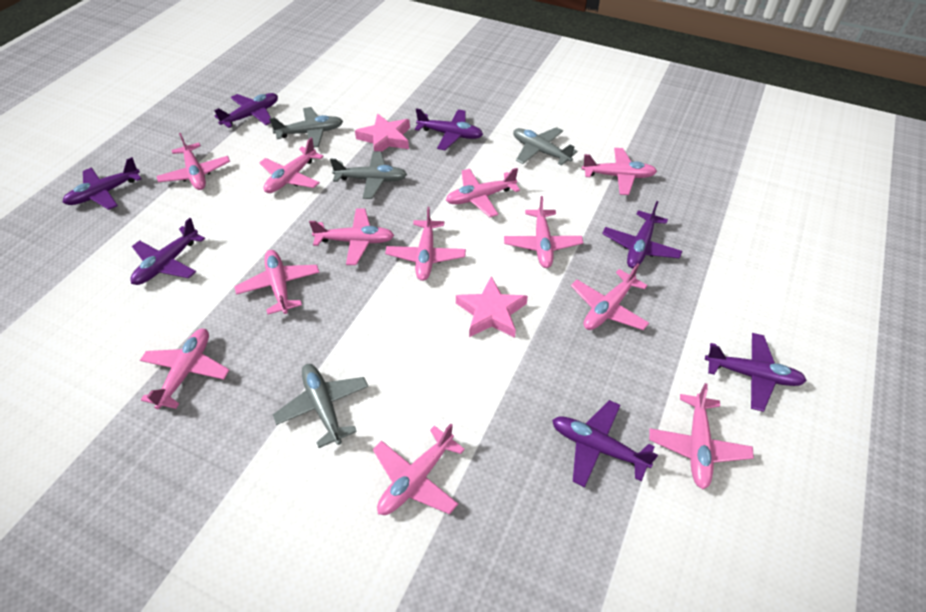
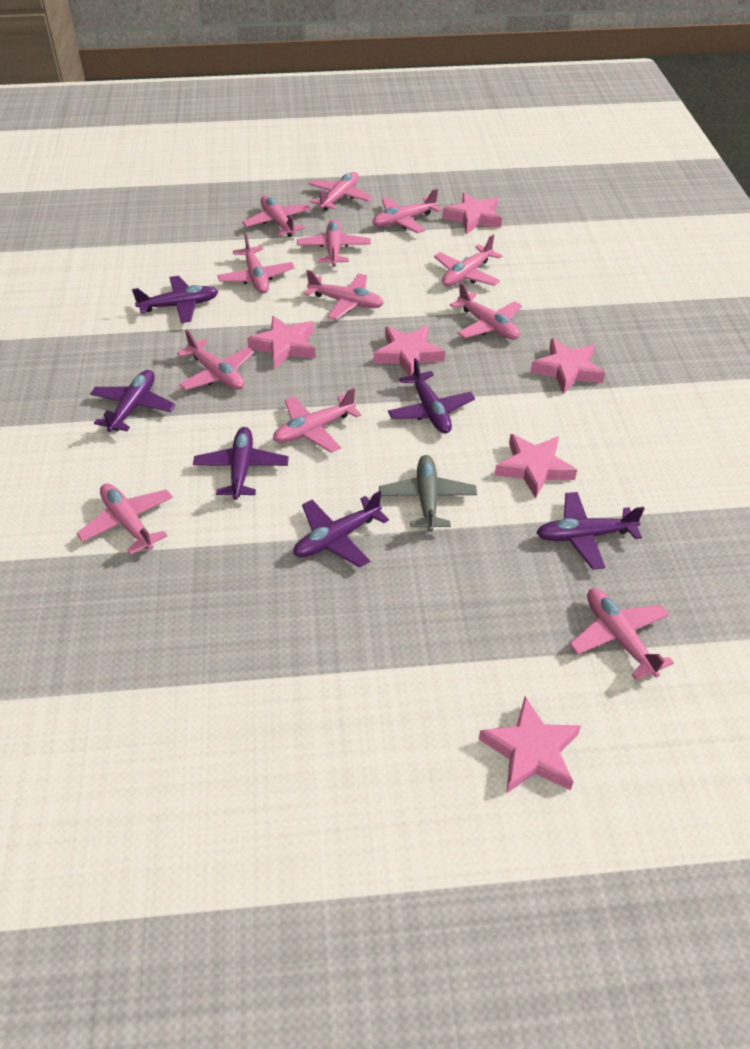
grey plane: [269,107,343,148] [273,364,368,448] [330,151,407,199] [513,127,577,166] = 4 -> [379,455,477,532] = 1
pink star: [355,114,410,152] [456,276,528,338] = 2 -> [247,316,316,369] [374,326,445,376] [443,193,502,234] [479,697,581,794] [494,434,577,499] [531,338,605,394] = 6
purple plane: [62,157,141,210] [130,218,205,285] [214,93,278,128] [415,108,483,150] [552,400,658,487] [602,201,682,268] [705,333,807,412] = 7 -> [90,370,176,432] [132,276,218,323] [193,427,289,500] [293,491,389,568] [388,358,475,434] [536,492,645,570] = 6

